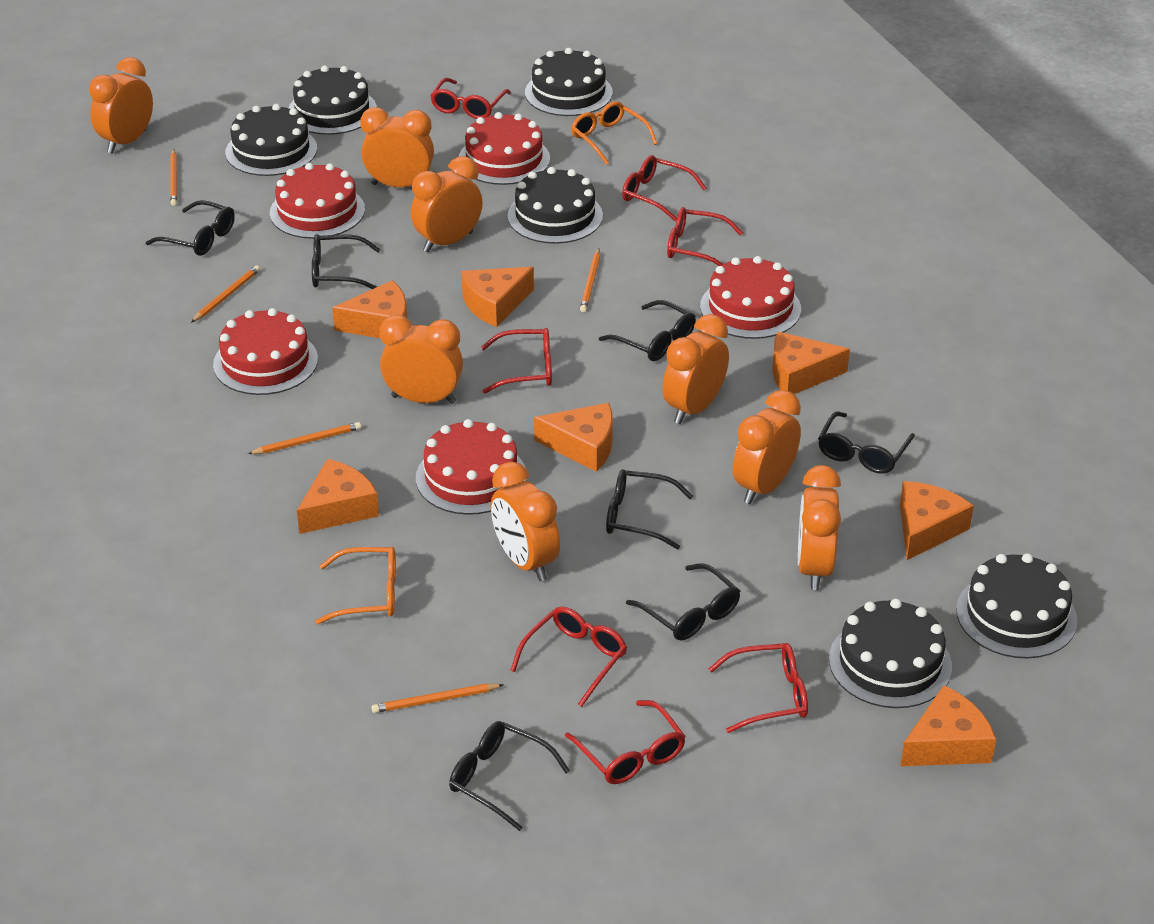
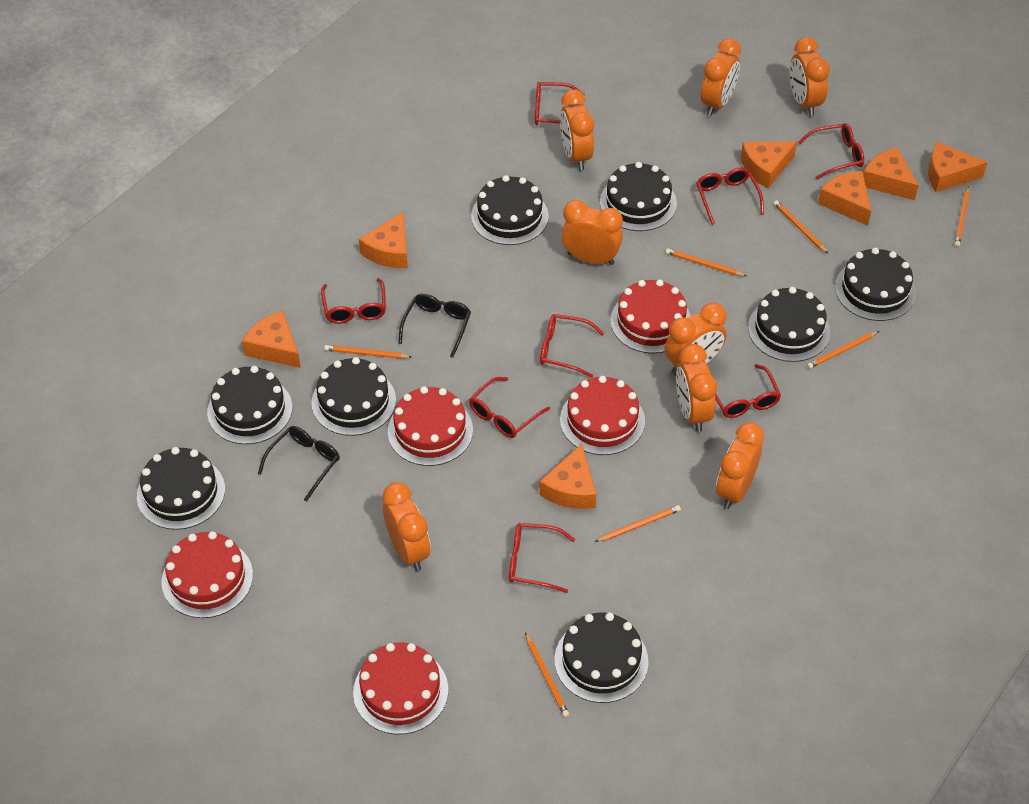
black cake: [225,104,317,176] [288,65,377,135] [508,167,603,244] [525,48,613,116] [829,599,952,708] [956,553,1078,658] = 6 -> [137,447,225,530] [207,366,292,444] [311,357,396,436] [471,175,549,245] [554,613,649,703] [600,162,677,231] [748,287,830,362] [835,248,916,321] = 8
black glasses: [145,200,235,256] [312,234,380,289] [449,721,570,831] [599,300,696,361] [606,469,693,549] [626,563,740,641] [818,411,915,474] = 7 -> [258,426,340,502] [398,294,471,358] = 2
orange glasses: [315,547,396,624] [571,101,658,165] = 2 -> none = 0
orange pencil: [170,149,177,206] [191,265,260,323] [248,422,361,454] [372,683,504,713] [580,249,600,312] = 5 -> [324,345,411,359] [525,633,569,717] [595,505,681,542] [666,249,746,276] [774,200,828,253] [807,331,879,369] [955,187,970,247] = 7
red glasses: [430,78,511,119] [481,328,552,393] [510,607,627,707] [565,700,686,784] [622,155,706,221] [667,207,743,266] [709,643,808,733] = 7 -> [321,278,386,324] [469,377,550,438] [509,523,575,593] [535,82,585,125] [540,314,604,378] [696,168,764,225] [715,364,781,418] [798,123,864,179] = 8

